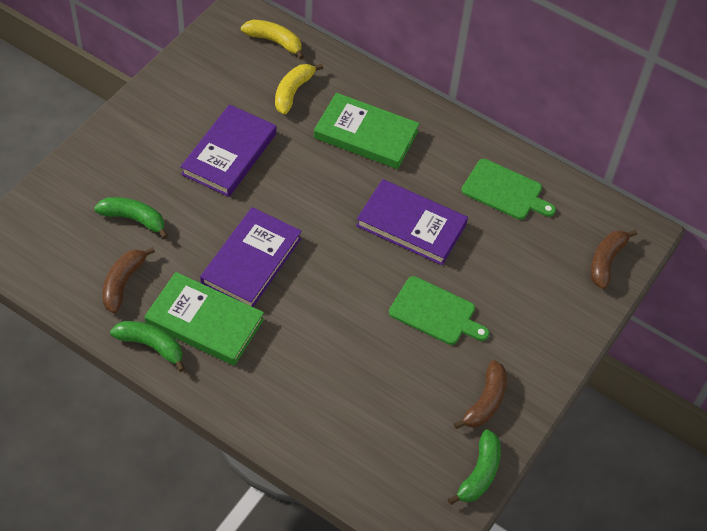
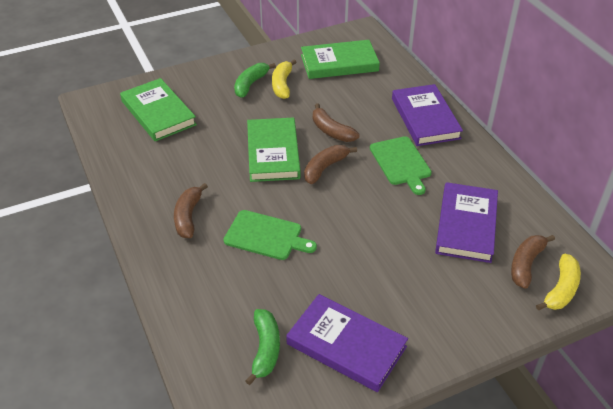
brown banana: [102,247,155,313] [454,360,507,429] [591,230,637,289] = 3 -> [174,183,208,238] [304,145,357,184] [313,103,360,142] [511,235,555,289] = 4
green banana: [94,197,168,239] [110,321,185,372] [448,429,501,505] = 3 -> [234,63,276,98] [245,309,280,385] = 2
green book: [144,272,264,366] [314,93,420,169] = 2 -> [120,78,197,141] [247,117,301,182] [301,40,380,79] = 3

